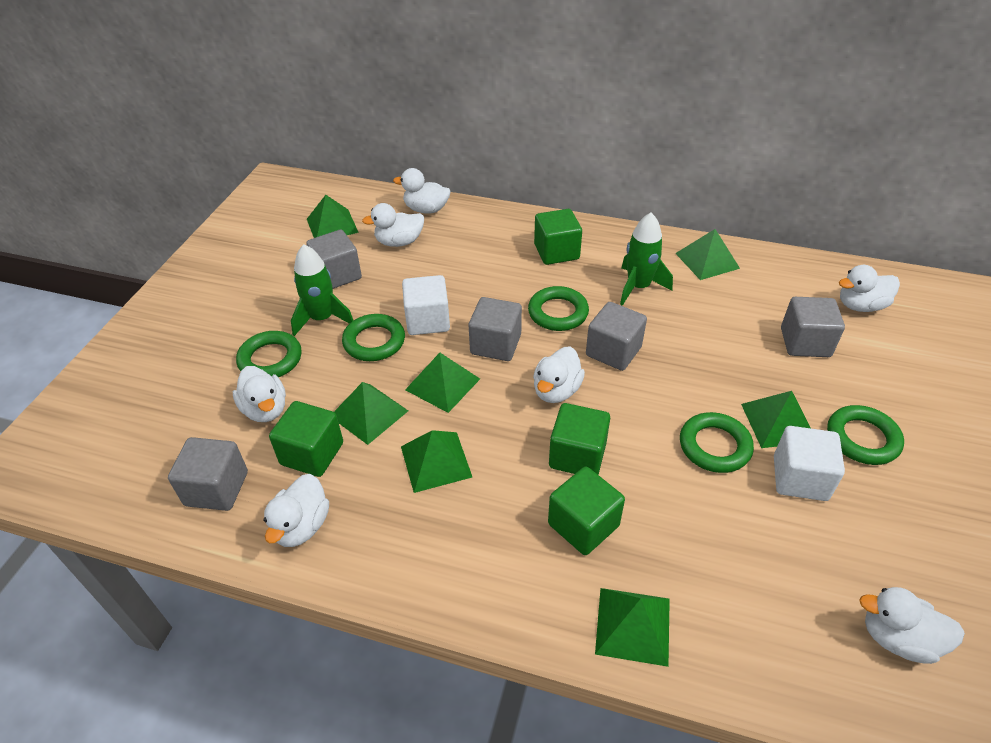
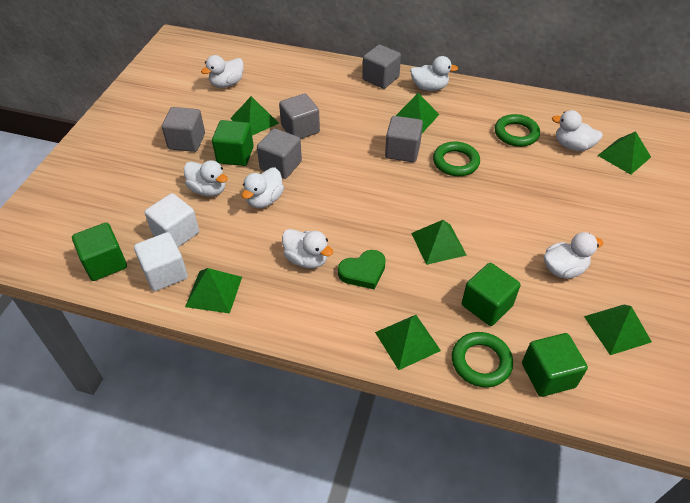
green heart: none = 0 -> [338,250,386,290] = 1
green ring: [236,331,302,377] [342,314,405,361] [528,286,589,331] [680,412,754,473] [827,405,904,465] = 5 -> [433,141,480,176] [452,332,513,387] [495,114,540,147] = 3
green rocket: [291,244,354,336] [620,213,673,306] = 2 -> none = 0

